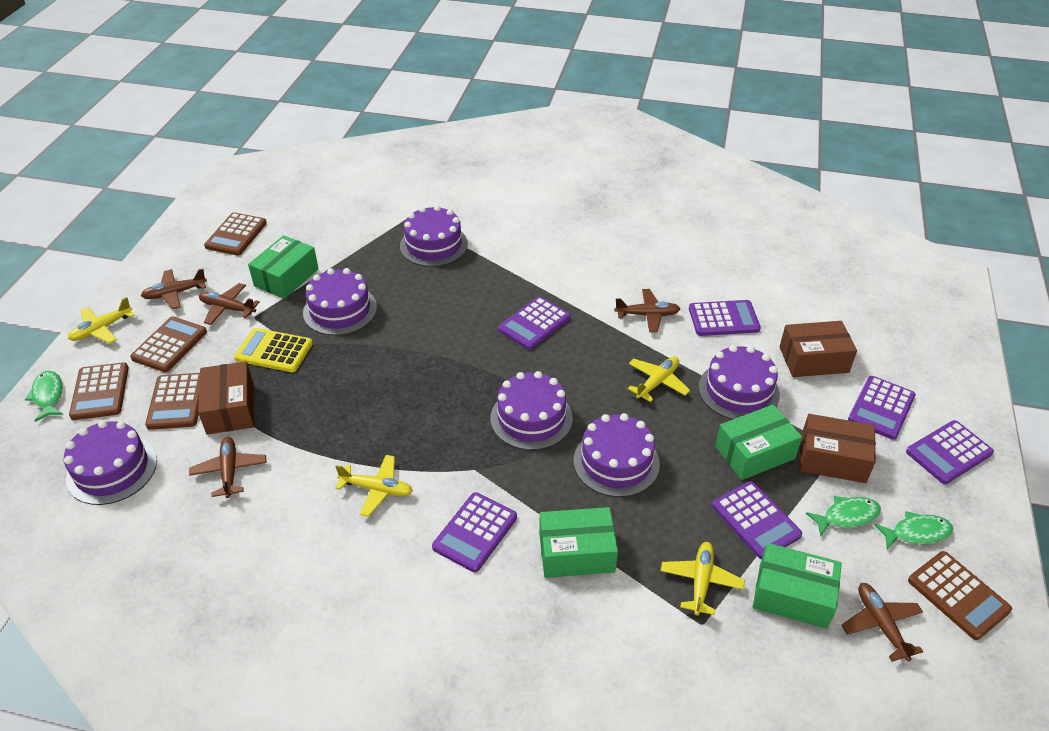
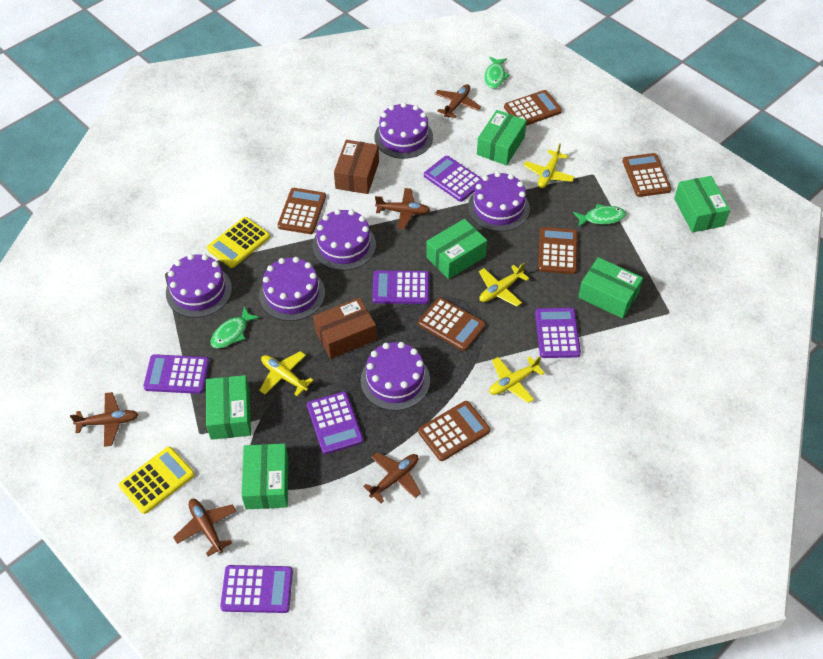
brown box: [198,361,254,435] [780,321,857,377] [799,414,876,483] = 3 -> [313,297,377,359] [334,140,379,194] = 2
brown calculator: [69,362,129,420] [130,317,207,372] [145,373,200,430] [204,212,267,256] [908,551,1012,640] = 5 -> [278,188,326,234] [418,297,486,351] [418,401,490,461] [504,90,562,126] [538,227,578,274] [623,153,672,197] = 6
green box: [248,235,319,299] [539,507,618,578] [715,404,802,480] [753,543,842,629] = 4 -> [206,375,251,440] [241,443,288,509] [426,219,487,279] [477,110,527,166] [578,257,643,318] [674,176,730,233] = 6
yellow calculator: [234,328,313,372] = 1 -> [119,447,195,514] [207,217,270,268] = 2

